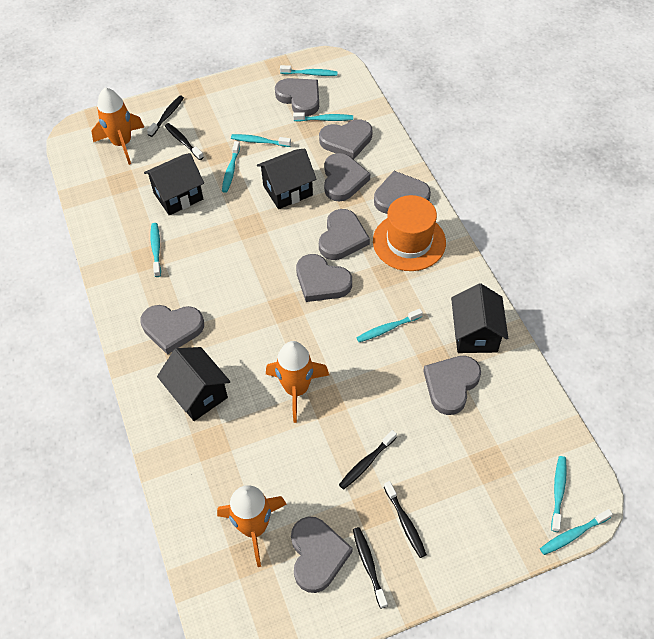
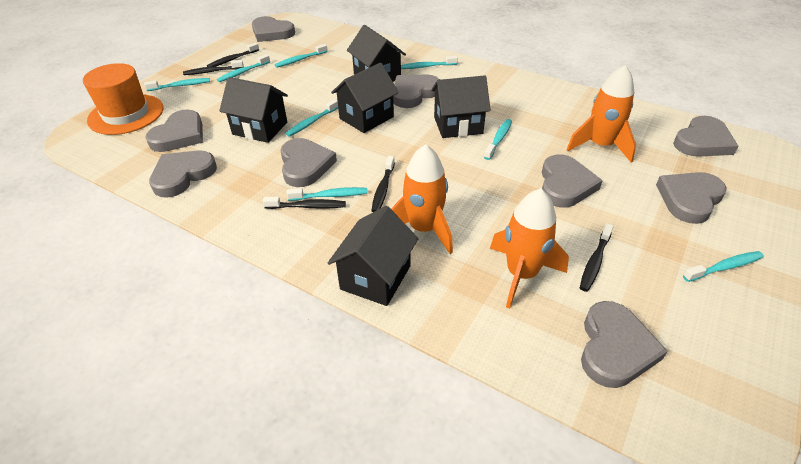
black house: [144,153,204,215] [157,347,231,421] [257,149,317,209] [451,283,508,353] = 4 -> [219,77,288,143] [328,206,418,306] [331,63,399,133] [347,25,406,82] [431,75,491,138] = 5

